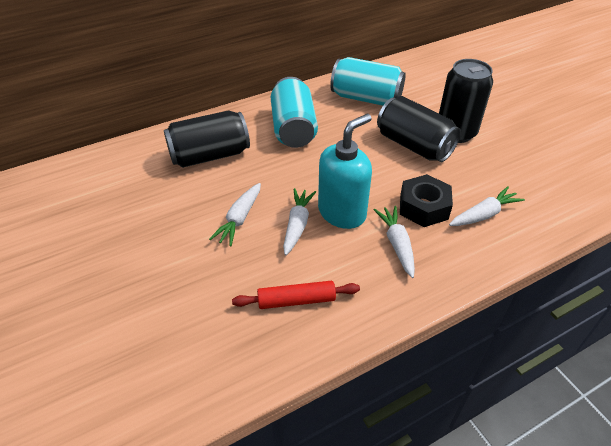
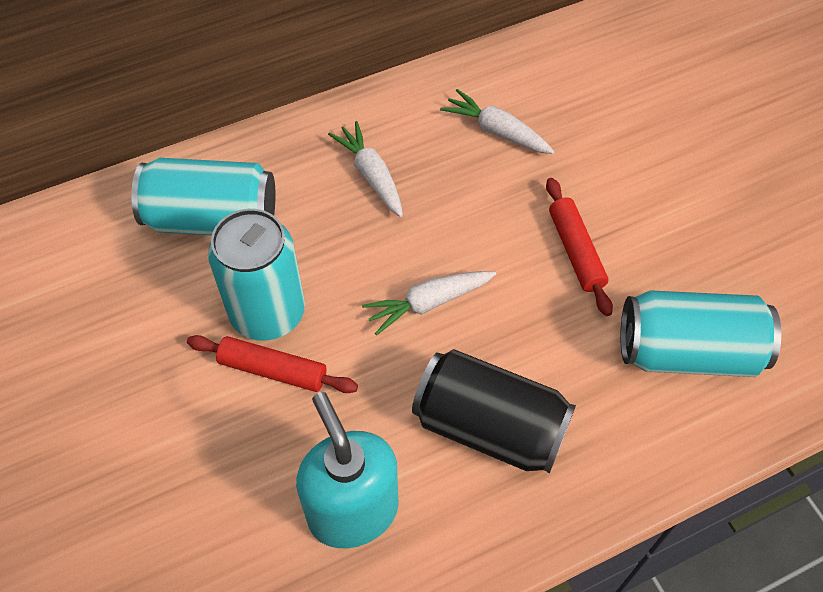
black can: [164,110,250,168] [377,96,461,162] [439,59,493,143] = 3 -> [412,349,576,473] = 1
black nut: [400,174,453,227] = 1 -> none = 0
red rolling pin: [232,281,360,309] = 1 -> [187,335,358,393] [546,178,613,316] = 2
turquoise can: [271,77,318,148] [330,57,406,106] = 2 -> [131,158,276,235] [208,209,305,341] [620,290,781,377] = 3
white carrot: [209,183,261,246] [283,188,316,255] [374,206,415,278] [449,186,525,226] = 4 -> [328,121,403,217] [362,271,496,335] [440,89,555,154] = 3

